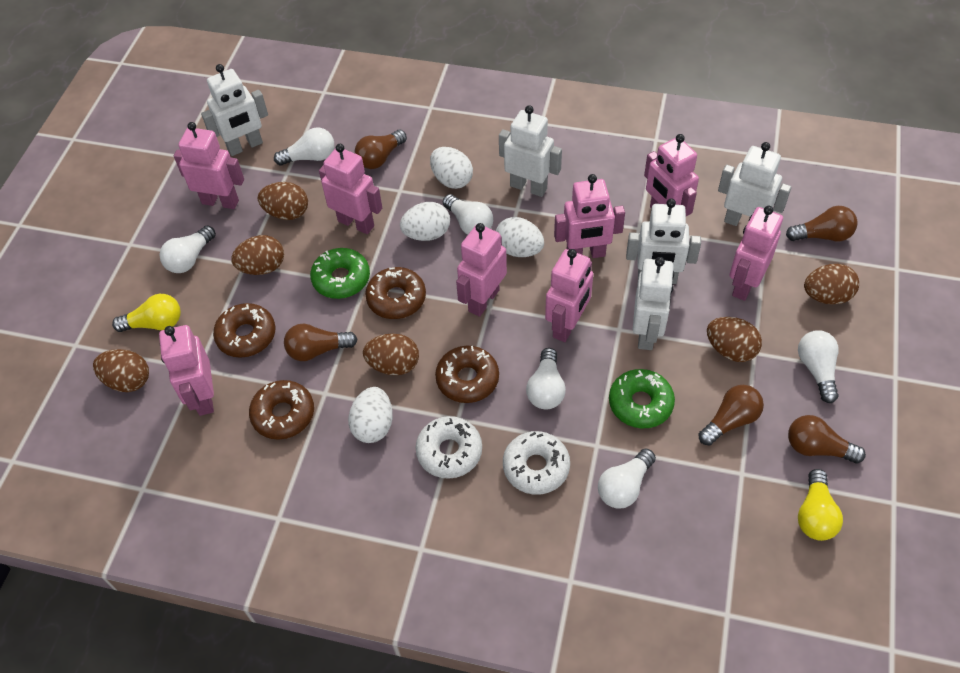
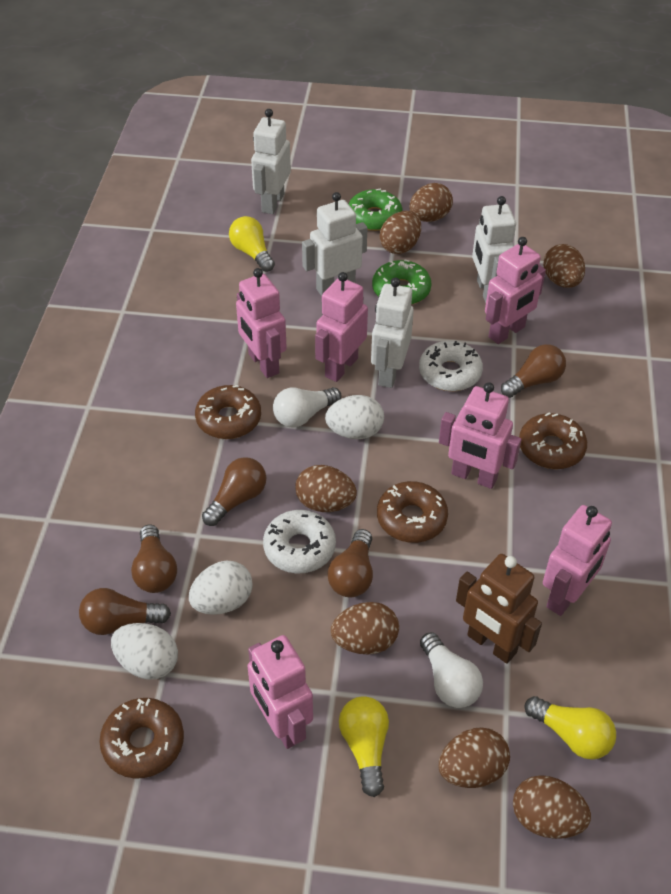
brown egg: [93,349,149,392] [231,235,284,275] [258,182,308,220] [363,333,419,375] [707,317,762,362] [804,264,859,305] = 6 -> [295,465,357,512] [331,602,399,655] [380,211,421,254] [409,183,453,222] [438,727,510,788] [513,775,591,839] [543,244,585,288] = 7
brown robot: none = 0 -> [456,554,542,664] = 1
pink robot: [159,325,214,416] [174,122,244,209] [319,144,382,234] [456,223,507,317] [545,249,593,342] [554,174,625,258] [644,134,699,216] [729,206,783,301] = 8 -> [236,268,287,378] [247,635,313,749] [315,272,368,382] [439,382,522,489] [485,237,546,344] [543,505,612,616] = 6
white egg: [348,387,393,443] [400,202,450,241] [430,147,473,189] [496,217,544,257] = 4 -> [111,623,178,680] [189,561,253,615] [325,395,384,439] = 3
white light bulb: [159,225,216,273] [274,128,334,166] [443,194,493,234] [526,348,566,409] [598,448,656,509] [798,330,839,403] = 6 -> [273,387,342,428] [420,632,483,708] = 2
white robot: [201,64,268,156] [499,105,562,197] [626,198,701,284] [633,257,674,350] [718,142,792,226] = 5 -> [251,109,291,214] [302,192,367,296] [371,277,414,388] [472,196,516,303] = 4
yellow light bulb: [112,294,181,332] [798,469,843,541] = 2 -> [229,216,275,272] [339,696,389,797] [525,696,616,760] = 3

